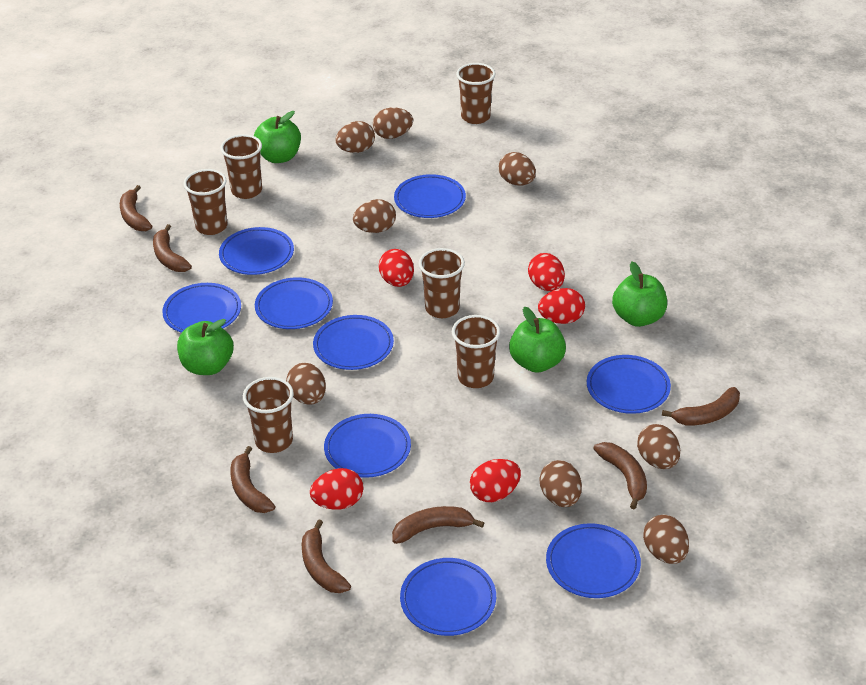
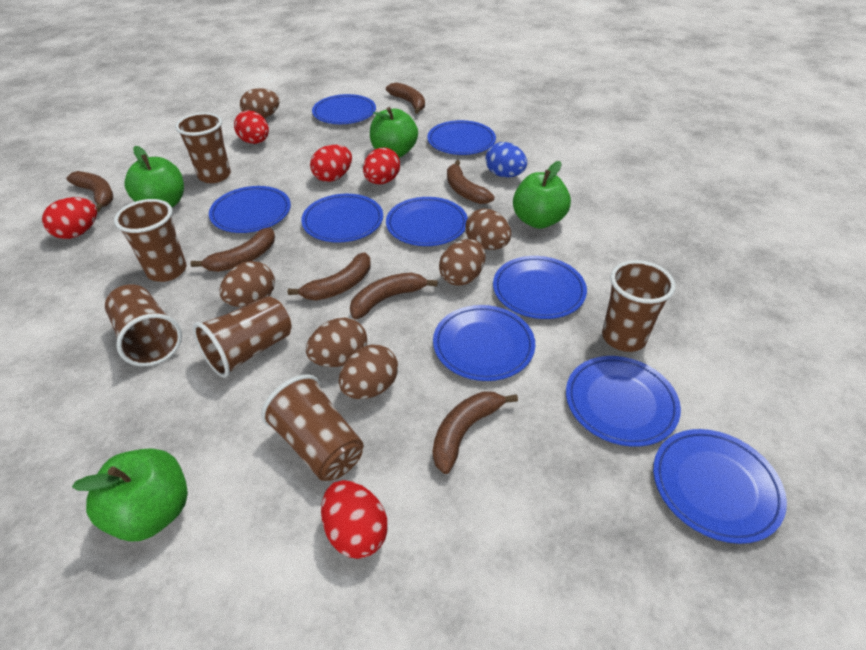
blue egg: none = 0 -> [485,142,527,177] = 1
brown egg: [286,363,326,405] [335,121,375,153] [353,199,396,233] [373,108,413,139] [499,152,536,185] [540,460,582,507] [637,424,680,469] [643,515,689,564] = 8 -> [219,261,275,307] [240,88,279,119] [306,318,367,367] [339,345,398,399] [439,239,486,286] [465,209,511,250] = 6

